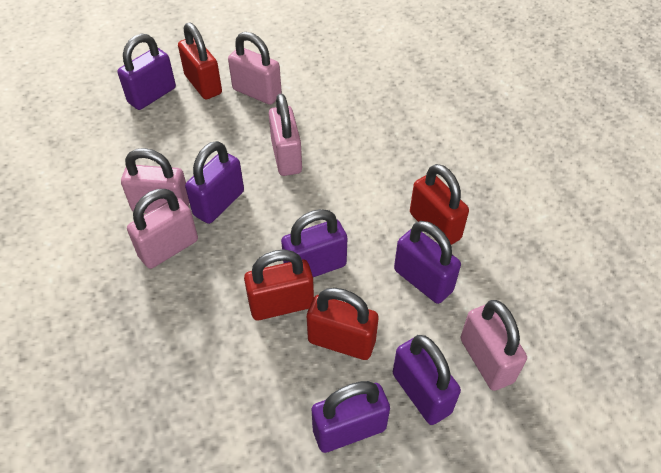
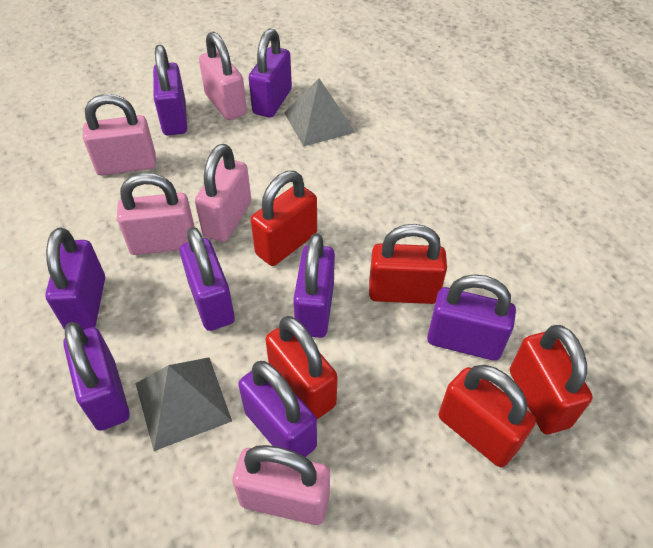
grey pyramid: none = 0 -> [135,357,232,451] [284,78,356,147] = 2
purple padlock: [118,34,176,110] [185,141,244,224] [281,209,347,277] [311,381,390,453] [393,335,461,425] [394,221,461,304] = 6 -> [45,228,105,330] [63,322,130,431] [153,45,187,135] [180,227,235,331] [238,361,317,457] [249,28,292,118] [293,233,335,338] [427,274,516,361] = 8
red padlock: [178,23,222,99] [244,250,314,320] [307,288,378,360] [410,164,469,245] = 4 -> [251,171,317,266] [265,316,338,419] [369,224,447,304] [439,365,536,467] [510,325,593,434] = 5

